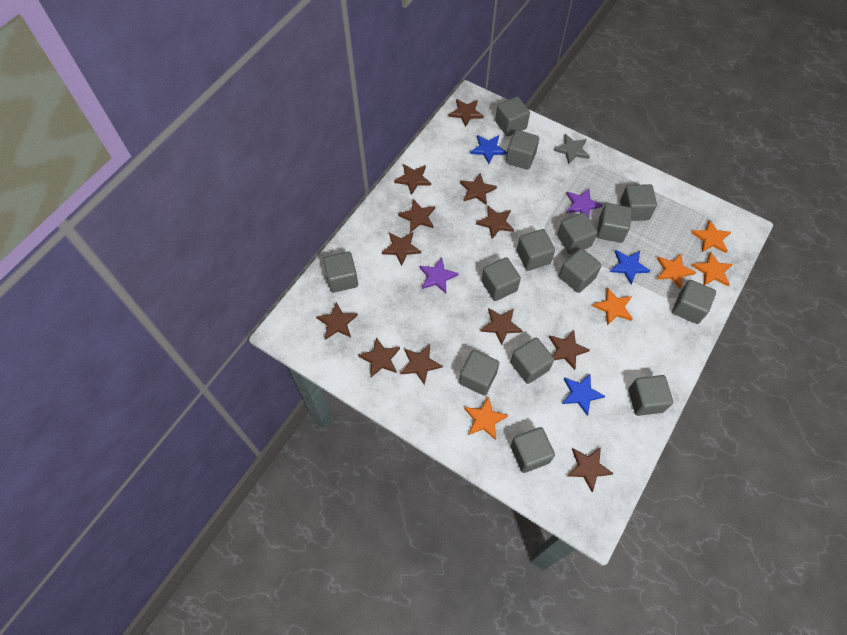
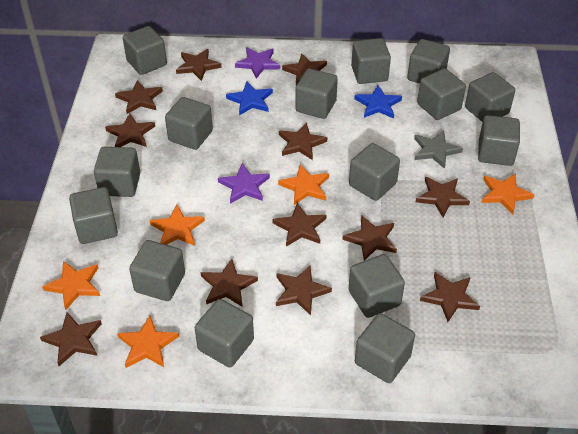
blue star: [470,135,507,164] [562,374,605,416] [610,250,651,284] = 3 -> [226,82,273,116] [354,85,402,119] = 2
grey cube: [323,252,358,293] [459,350,499,396] [481,257,521,301] [495,96,530,136] [506,130,539,170] [510,427,555,473] [511,337,554,384] [517,229,555,271] [557,212,598,255] [559,248,602,293] [597,203,632,243] [620,184,657,221] [628,375,673,416] [672,280,716,324] = 14 -> [69,187,118,244] [94,147,140,197] [123,26,167,75] [129,240,185,301] [165,97,213,150] [195,299,254,367] [295,68,338,119] [349,143,400,201] [349,254,405,318] [351,38,391,84] [355,313,415,383] [407,39,450,83] [417,68,466,120] [465,72,515,122] [478,115,520,166] = 15

